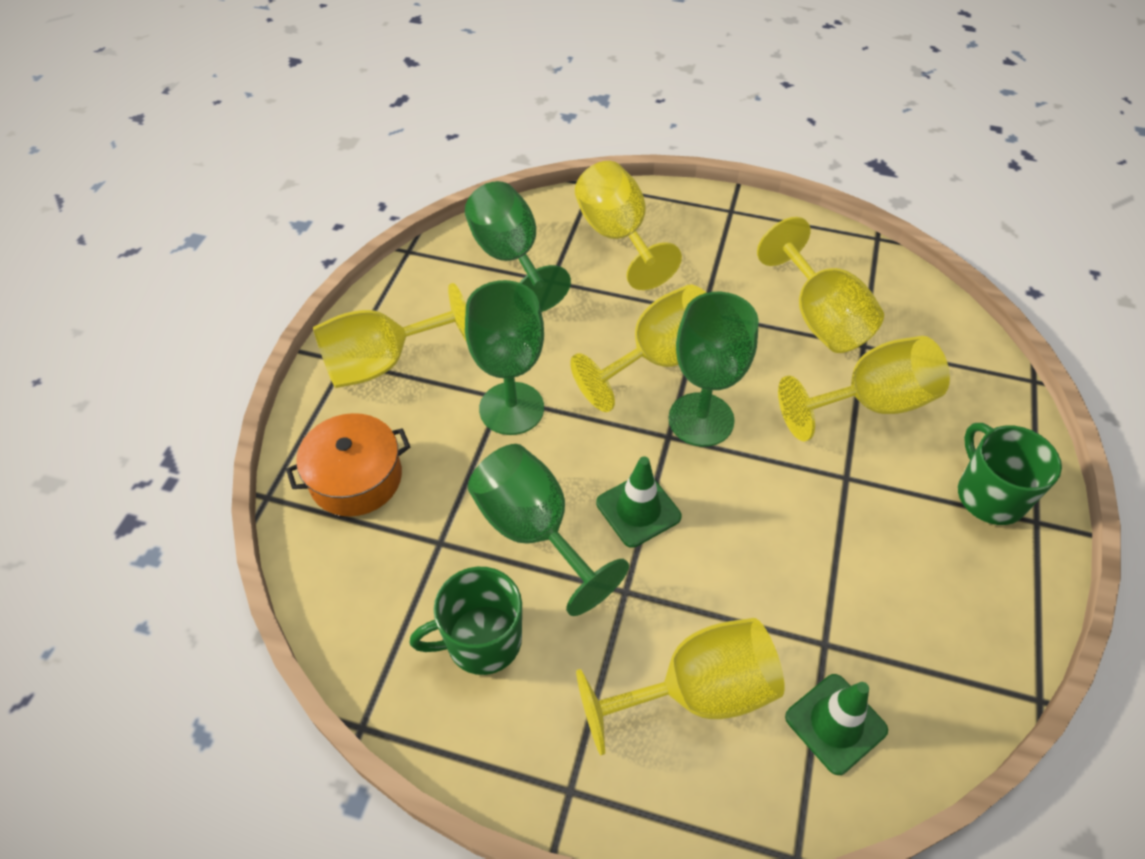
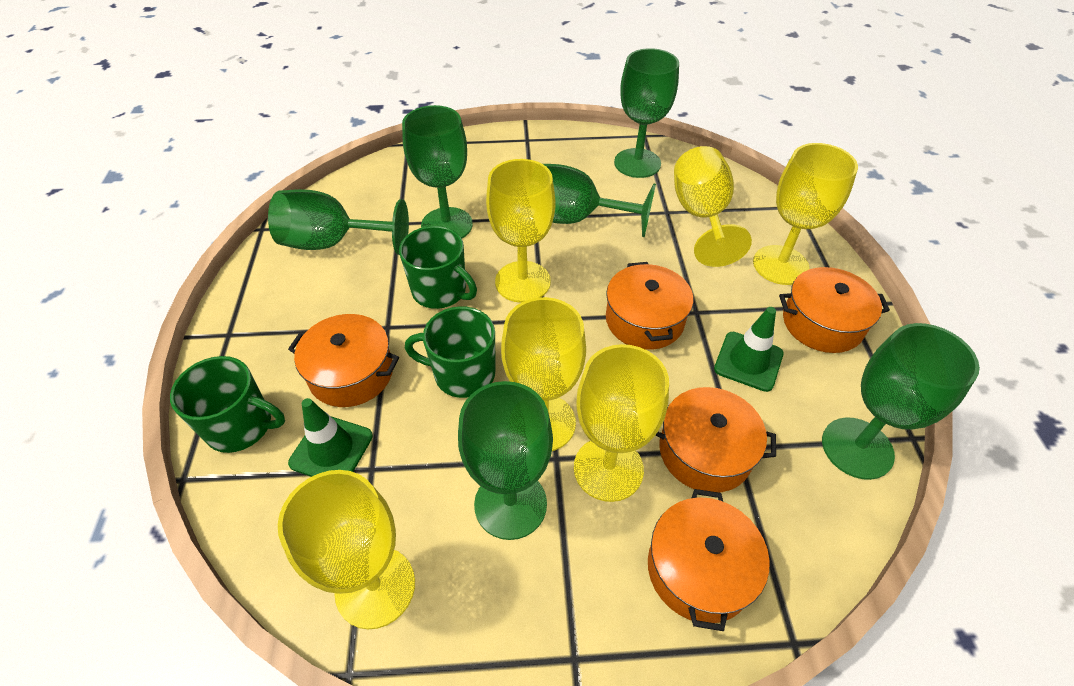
green goblet: [465,181,571,312] [465,280,544,435] [468,444,629,616] [668,292,759,447] = 4 -> [268,189,409,255] [402,105,473,238] [458,381,553,540] [543,164,656,237] [614,48,679,178] [822,323,980,480] = 6
green mug: [410,567,522,675] [958,423,1062,525] = 2 -> [170,356,285,453] [399,226,477,309] [405,306,495,398] = 3
orange pot: [286,413,410,517] = 1 -> [288,314,399,407] [606,262,693,350] [648,489,770,631] [656,387,776,492] [779,267,890,353] = 5

